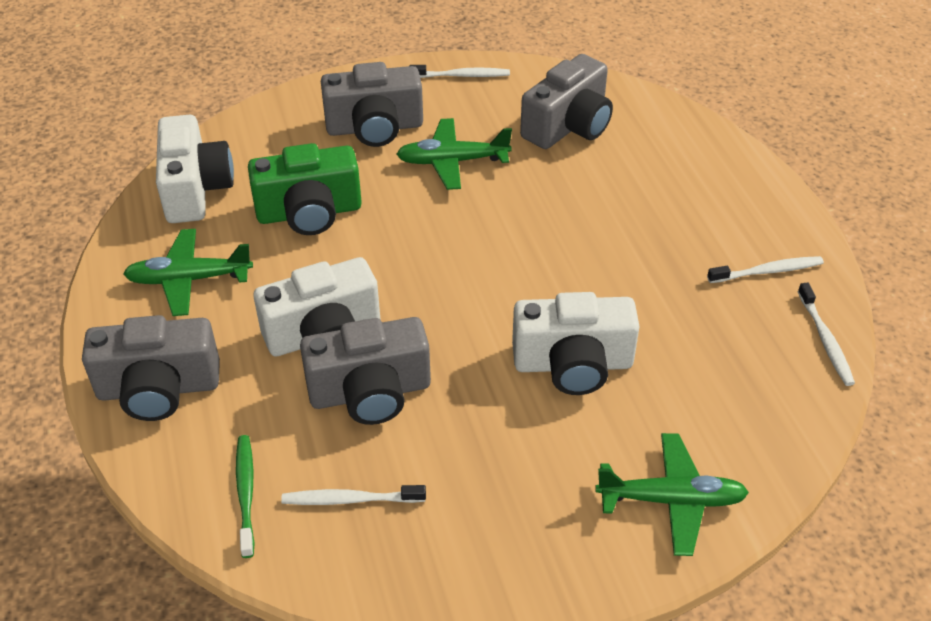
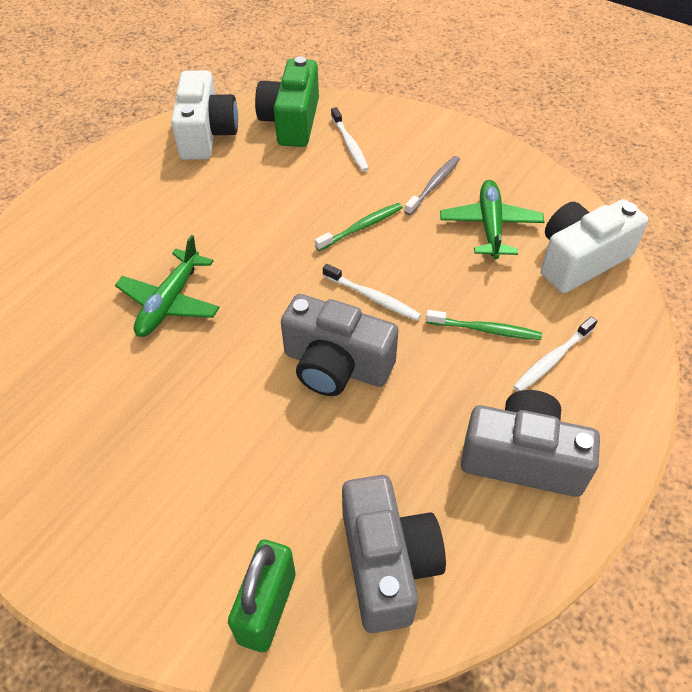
green padlock: none = 0 -> [228,540,296,652] = 1
green plane: [123,229,253,316] [396,118,512,190] [595,433,749,556] = 3 -> [115,235,220,337] [440,180,544,259] = 2
green toothbrush: [236,435,255,558] = 1 -> [315,203,403,251] [426,310,542,340] = 2
grey camera: [82,315,220,421] [300,317,431,425] [321,62,423,147] [520,54,613,149] = 4 -> [281,294,399,396] [342,475,446,633] [461,390,600,497] = 3
grey toothbrush: none = 0 -> [404,156,460,215] = 1
white camera: [156,115,234,223] [254,257,380,357] [512,292,640,395] = 3 -> [171,70,238,160] [541,199,649,293] = 2
white toothbrush: [281,485,426,505] [409,65,510,78] [707,256,824,283] [798,282,855,386] = 4 -> [323,264,421,321] [331,107,369,172] [513,316,597,391] = 3

